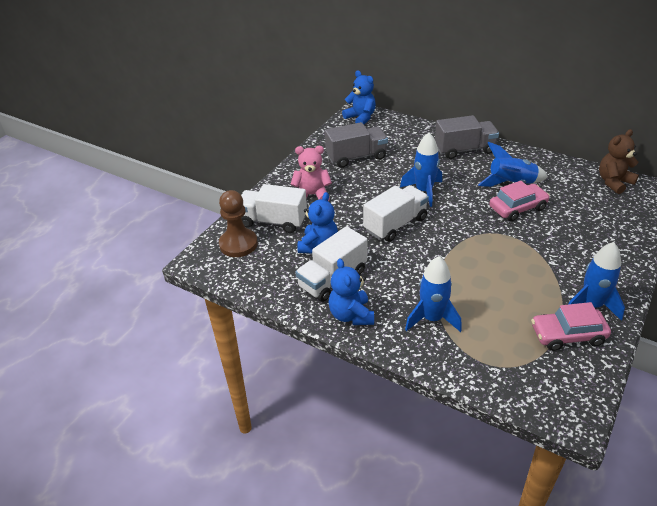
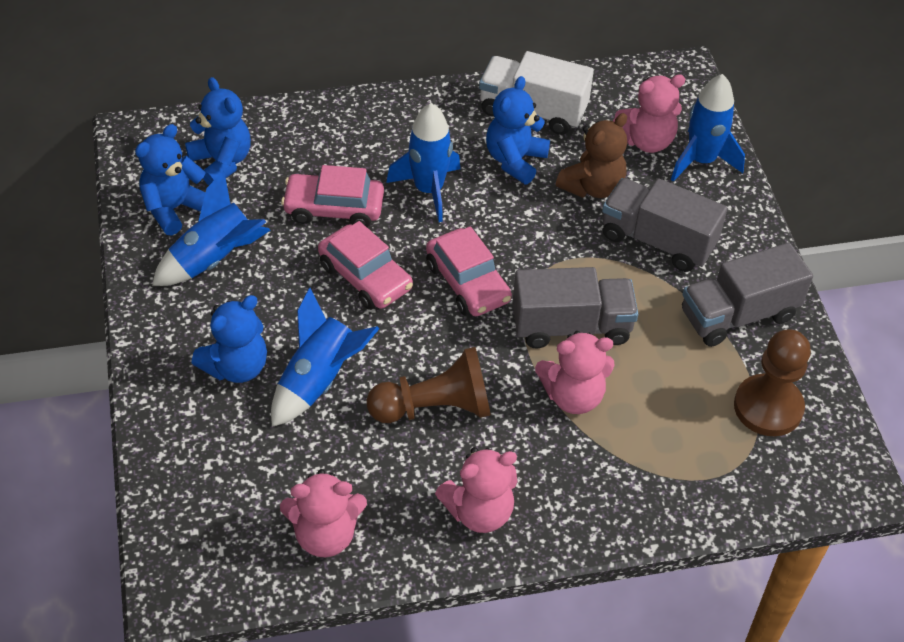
blue teddy bear: [297,192,338,253] [329,258,374,325] [342,70,376,124] = 3 -> [135,124,206,235] [185,77,251,185] [191,295,267,383] [486,76,550,184] = 4
brown pawn: [219,190,258,257] = 1 -> [367,347,491,423] [734,329,811,436] = 2
grey truck: [325,122,388,168] [435,115,499,159] = 2 -> [513,267,638,348] [602,178,728,272] [682,243,813,347] = 3
pink car: [489,181,550,221] [531,302,611,351] = 2 -> [281,165,384,227] [318,221,413,310] [426,226,512,316] = 3
pink teddy bear: [290,146,332,202] = 1 -> [280,469,367,557] [435,447,517,533] [535,331,614,414] [613,74,685,153] = 4
white truck: [241,184,307,233] [295,226,367,302] [363,185,429,242] = 3 -> [479,51,594,135] = 1

